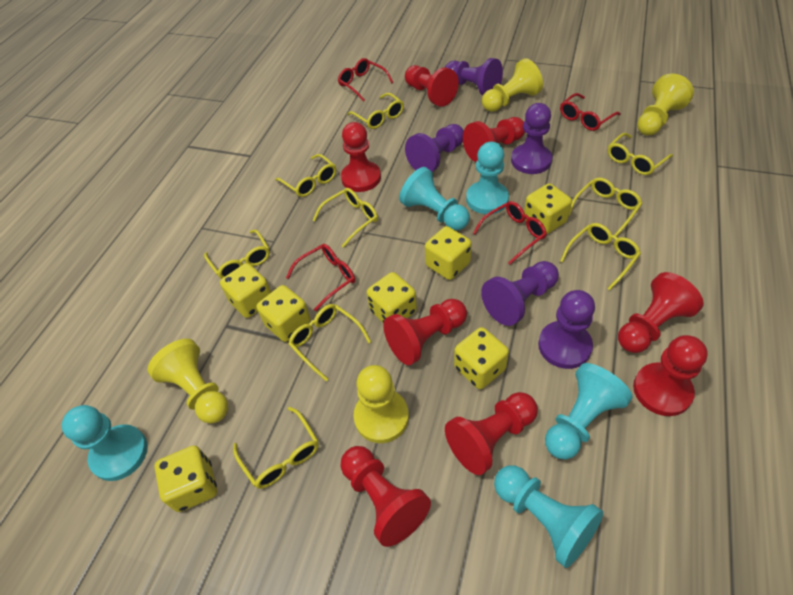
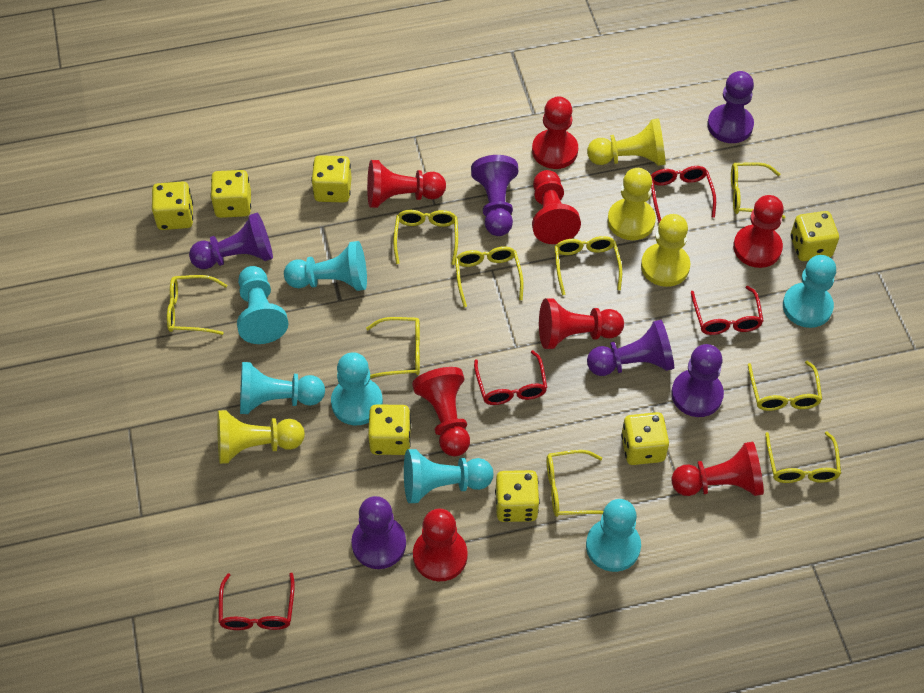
purple pawn: [405,124,464,172] [445,58,503,96] [481,261,559,326] [511,103,552,174] [538,290,595,369] = 5 -> [189,212,273,269] [351,496,406,569] [471,155,518,236] [587,320,674,376] [671,344,724,417] [707,71,754,143] = 6
turquoise pawn: [61,405,147,481] [399,167,470,230] [466,142,509,214] [494,465,603,568] [545,363,633,460] = 5 -> [237,266,288,344] [240,362,325,414] [284,241,367,291] [331,352,383,425] [404,449,493,503] [586,499,641,572] [783,255,836,328] = 7

